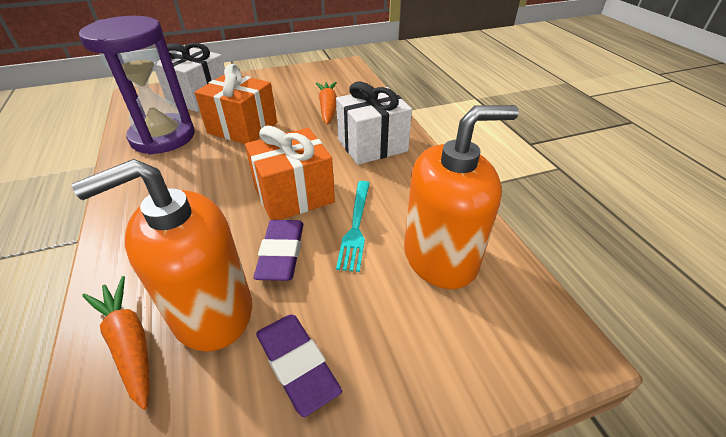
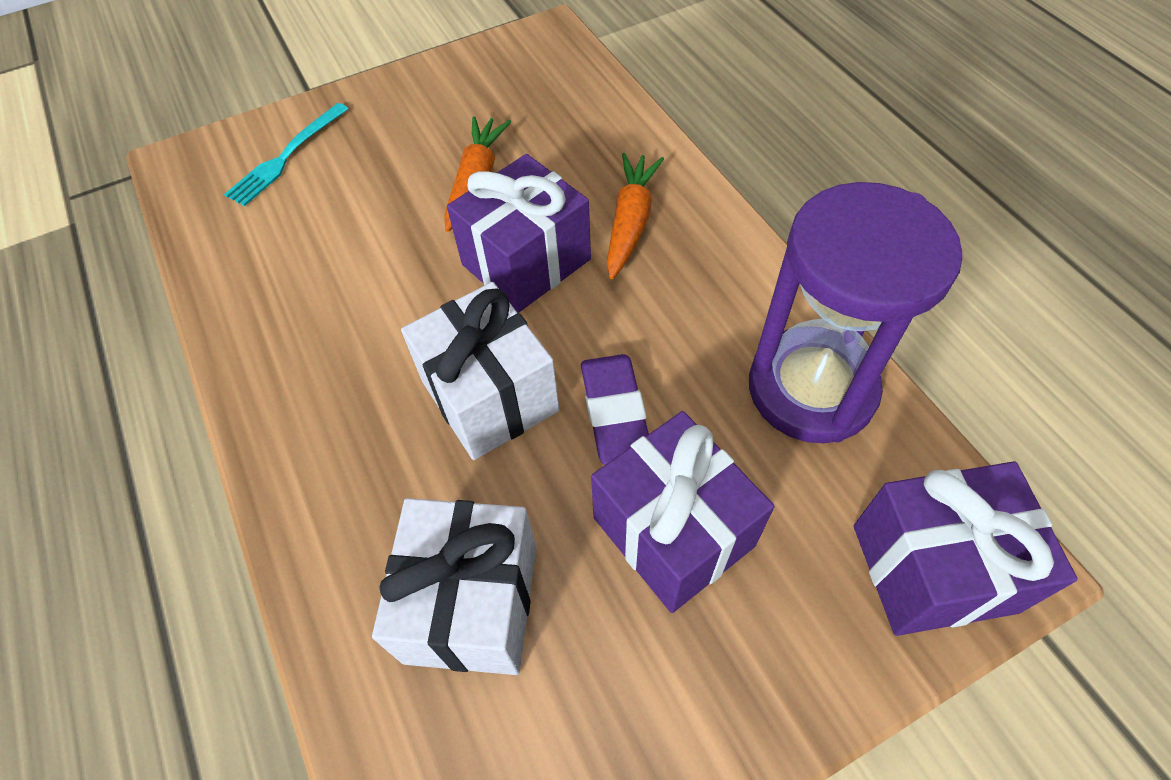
orange gift: [195,64,277,144] [245,125,335,220] = 2 -> none = 0
orange soap dispenser: [72,159,252,352] [404,105,519,289] = 2 -> none = 0
purple eraser: [254,220,304,281] [256,315,342,417] = 2 -> [581,354,649,465] = 1
purple gift: none = 0 -> [447,154,591,313] [591,411,774,613] [854,461,1078,636] = 3

